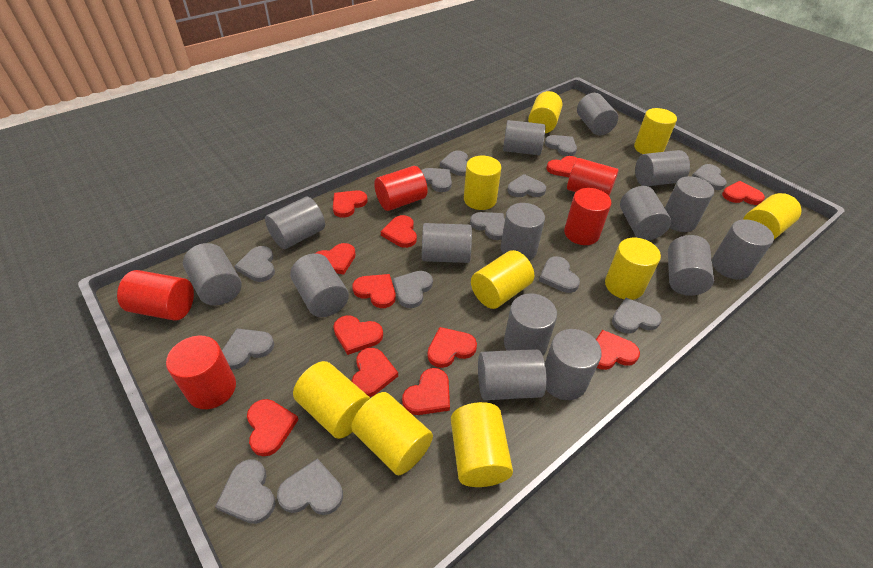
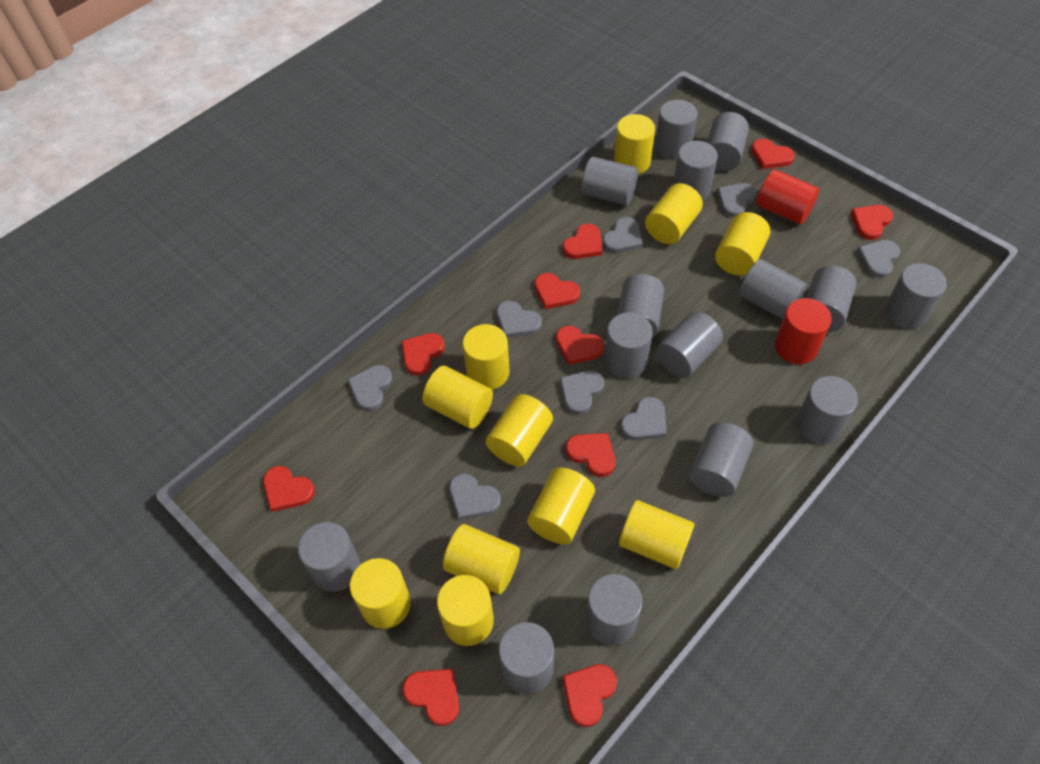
grey heart: [215,459,275,524] [222,328,274,370] [234,246,275,282] [277,458,343,515] [393,271,433,308] [421,168,452,192] [440,151,468,176] [470,212,505,240] [507,174,546,197] [539,256,580,293] [545,135,577,156] [612,298,662,334] [692,164,727,190] = 13 -> [347,365,392,411] [449,473,501,520] [497,301,542,338] [560,370,604,415] [603,217,643,253] [620,397,666,440] [717,183,757,217] [857,240,900,278] = 8
red cylinder: [117,270,194,321] [166,336,236,409] [374,166,428,211] [564,188,612,245] [567,158,619,196] = 5 -> [756,170,819,224] [775,298,832,364] = 2
red heart: [247,399,299,456] [316,243,356,274] [333,190,368,218] [333,315,383,355] [351,348,398,397] [352,274,396,308] [381,215,417,248] [402,368,450,415] [427,327,477,368] [546,156,577,177] [596,330,640,370] [722,181,765,205] = 12 -> [263,466,315,512] [402,333,445,375] [402,669,459,726] [535,273,580,309] [556,326,604,365] [562,664,617,727] [563,224,602,259] [566,433,615,477] [751,139,795,169] [851,205,893,240] = 10
yellow cylinder: [293,361,370,439] [351,392,433,475] [451,402,513,487] [464,156,501,210] [471,250,534,309] [528,91,562,133] [605,238,661,300] [634,108,677,154] [743,193,801,239] = 9 -> [350,558,411,629] [423,366,493,429] [437,575,494,646] [443,524,520,594] [463,324,510,390] [486,394,553,467] [527,467,595,544] [614,114,655,174] [619,500,695,569] [645,183,703,244] [715,212,770,276] = 11

